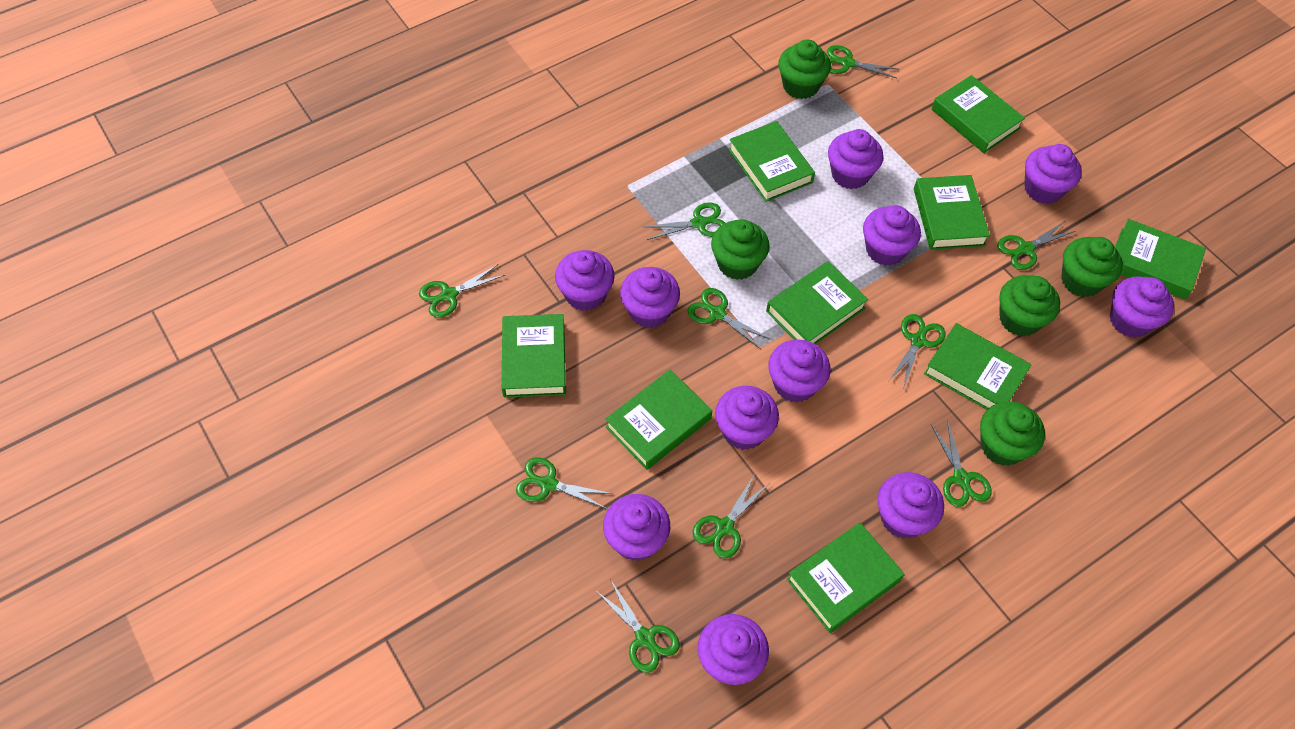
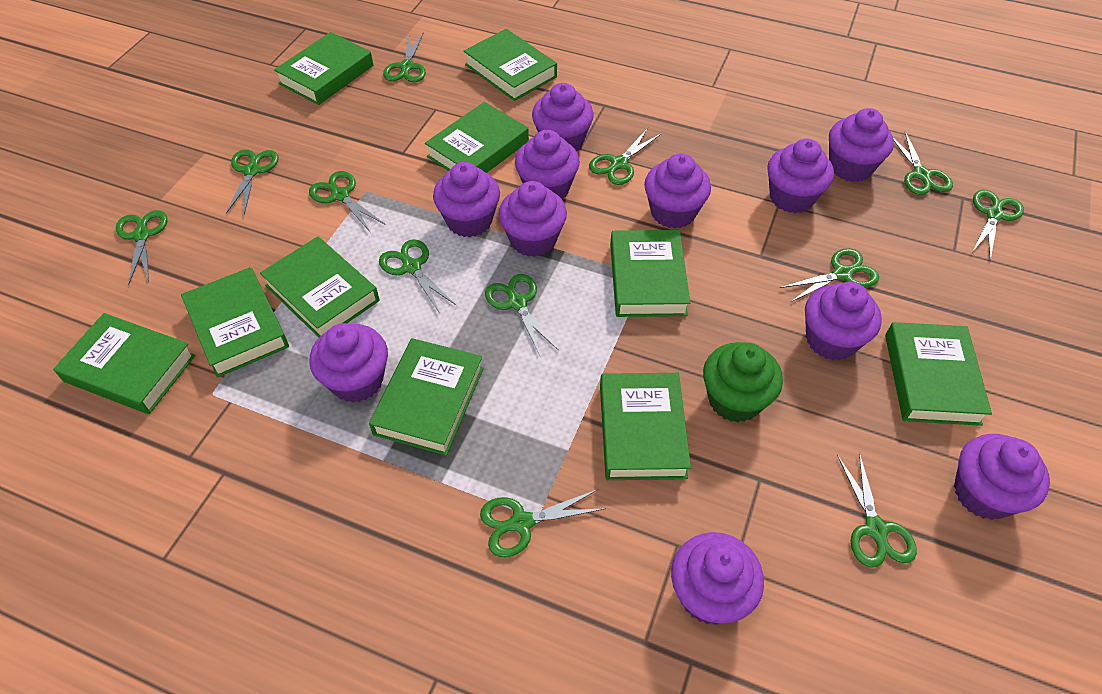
green book: [502,314,566,398] [605,369,712,470] [729,121,815,202] [766,261,868,344] [787,522,904,633] [914,175,990,250] [924,323,1032,410] [932,75,1025,153] [1115,219,1206,300] = 9 -> [53,313,196,414] [181,267,289,378] [260,236,379,338] [274,32,374,105] [369,338,484,456] [425,102,529,173] [464,29,557,101] [600,373,691,480] [610,230,690,317] [885,322,992,426] = 10
green cupcake: [711,219,770,280] [778,39,831,99] [980,401,1045,466] [999,275,1060,336] [1061,237,1123,297] = 5 -> [703,342,783,423] = 1
green scissors: [419,264,505,318] [516,457,613,509] [595,579,679,673] [644,202,725,240] [687,288,771,349] [693,476,768,558] [827,45,898,78] [888,314,946,390] [931,420,992,507] [997,221,1076,270] = 10 -> [116,210,167,285] [226,149,279,214] [309,171,386,232] [379,239,457,313] [383,33,426,82] [480,489,606,557] [485,274,558,355] [589,128,662,185] [780,248,879,302] [837,452,917,568] [893,132,953,195] [972,190,1024,260] = 12

